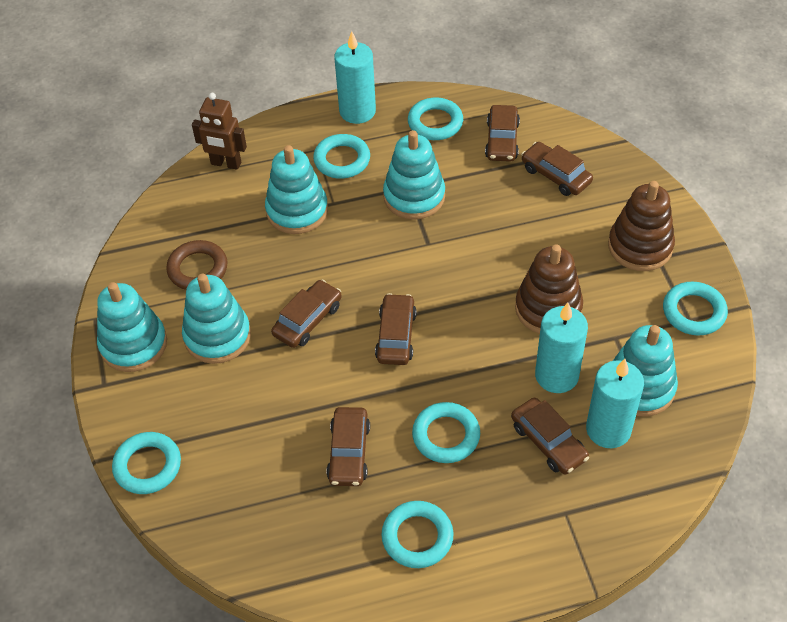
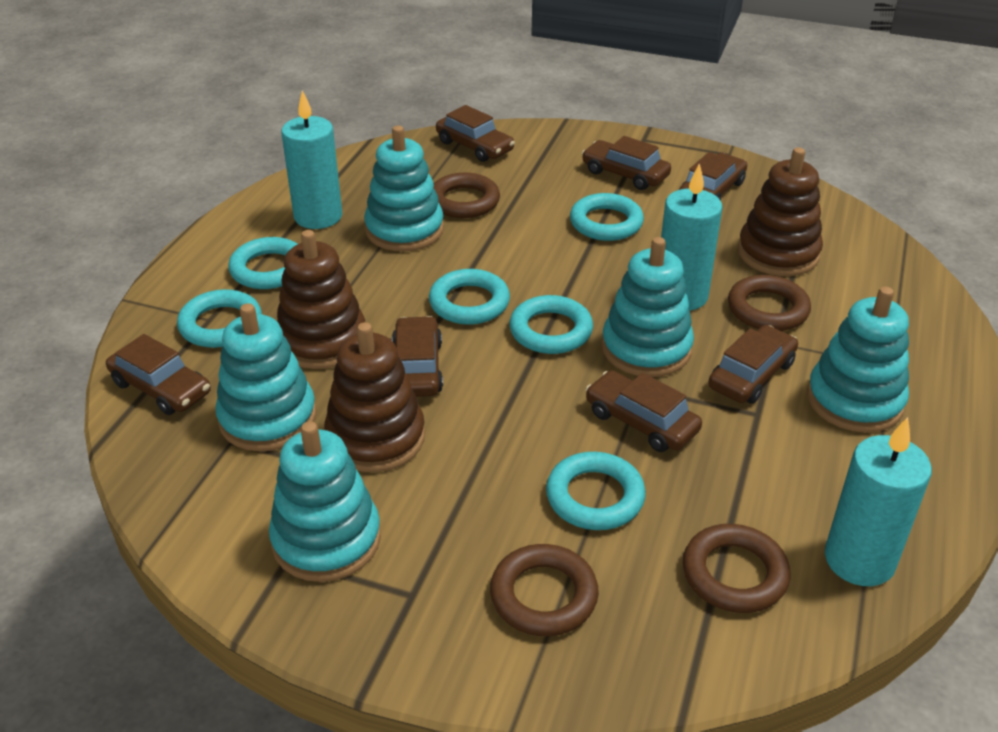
brown car: [271,280,341,348] [326,407,370,486] [375,293,417,365] [485,105,520,162] [511,398,589,475] [521,142,593,196] = 6 -> [106,334,211,415] [392,316,443,397] [436,105,515,162] [582,136,671,190] [585,370,702,452] [679,152,747,201] [708,325,798,404] = 7
brown ring: [166,240,227,290] = 1 -> [434,173,500,218] [490,544,599,636] [683,524,791,613] [728,275,811,331] = 4
brown robot: [192,93,247,170] = 1 -> none = 0
brown stacking toy: [515,244,583,334] [608,181,675,271] = 2 -> [277,230,365,369] [324,322,425,472] [738,147,823,276] = 3

